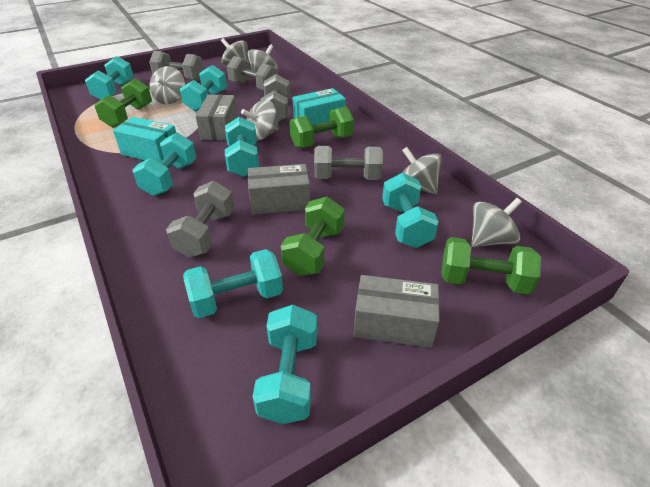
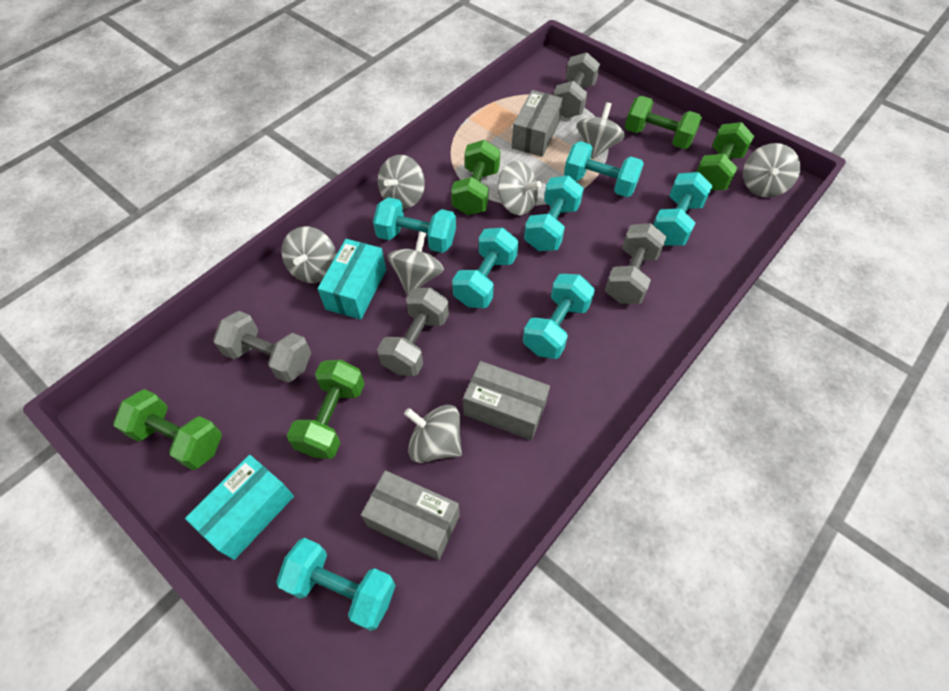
green dumbbell: [94,78,152,128] [281,197,345,276] [290,106,354,148] [441,237,541,295] = 4 -> [113,389,222,470] [287,360,365,459] [451,140,501,215] [625,96,702,149] [696,122,754,190] = 5
grey dumbbell: [149,51,204,81] [166,181,235,258] [227,56,278,90] [260,74,290,122] [314,146,383,180] = 5 -> [213,311,311,383] [377,288,449,376] [554,52,600,118] [605,223,666,304] = 4
grey spinning top: [150,66,185,104] [221,38,247,67] [241,100,279,141] [248,44,278,79] [402,147,442,194] [471,198,522,247] = 6 -> [281,226,336,283] [378,155,425,209] [387,231,444,295] [404,405,462,463] [497,161,542,215] [577,102,625,159] [743,143,801,197] = 7

